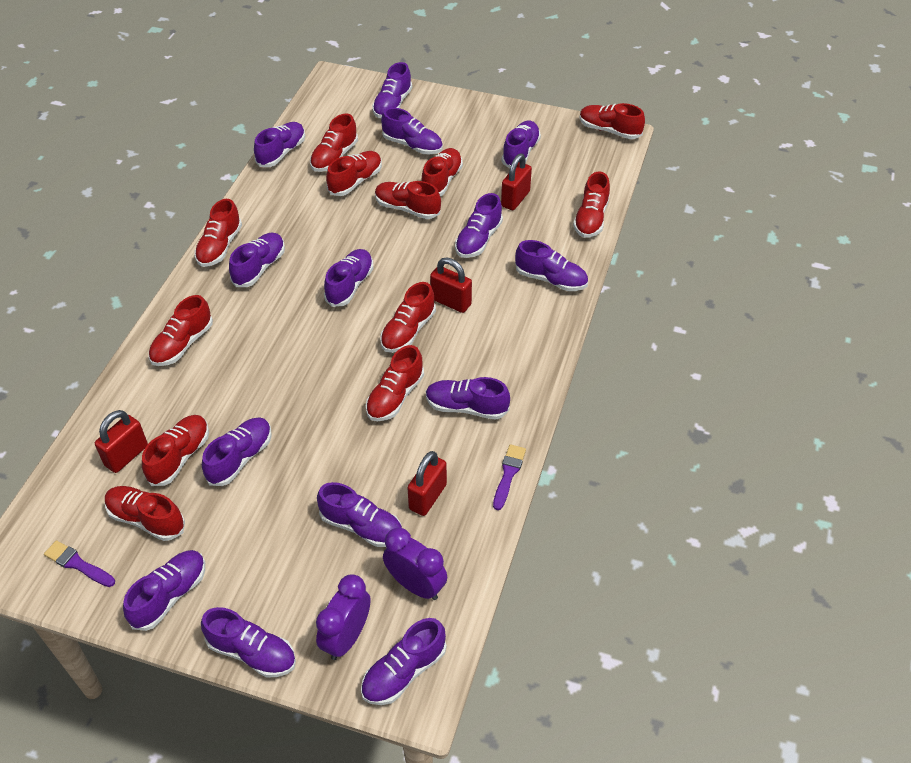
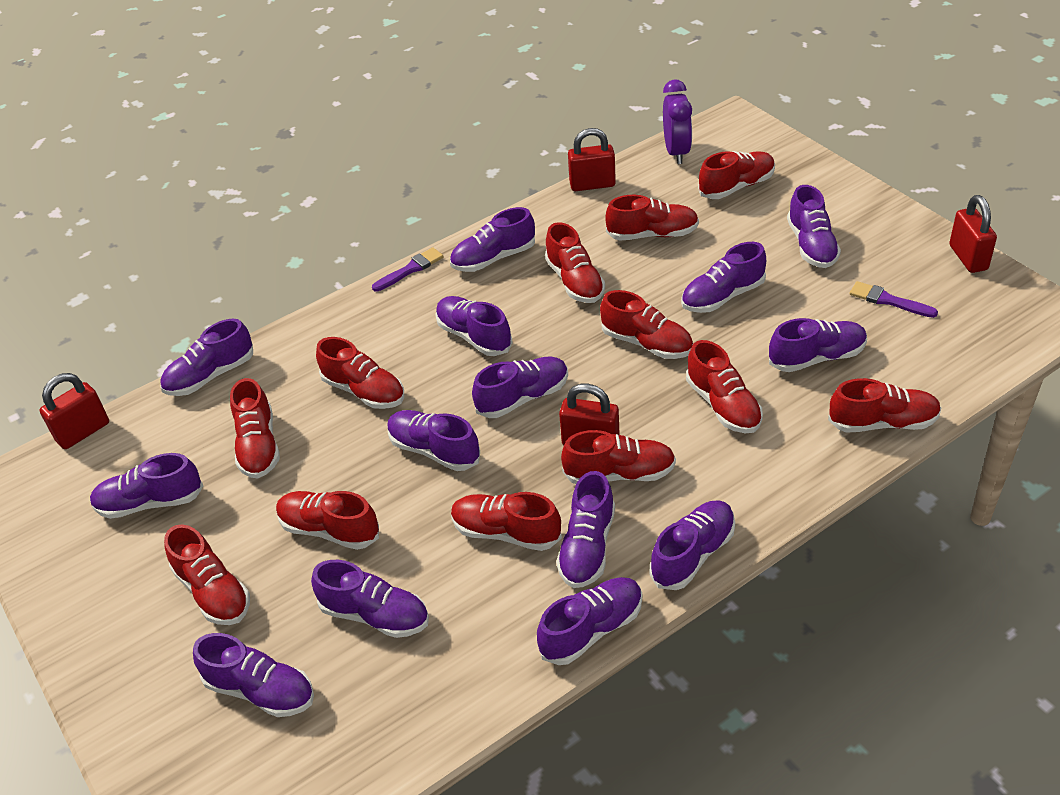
purple clock: [316,575,371,660] [383,527,447,600] = 2 -> [663,79,692,164] = 1

